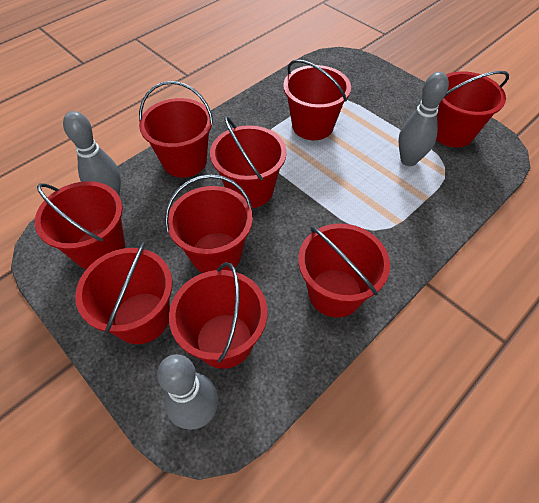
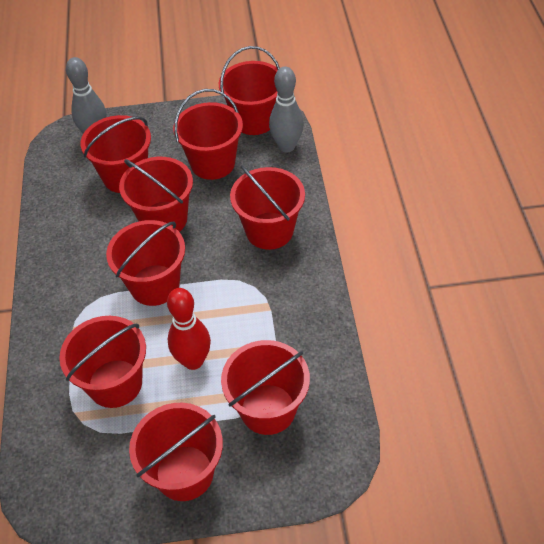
grey bowling pin: [63,111,121,196] [157,354,218,430] [398,72,449,166] = 3 -> [66,57,107,134] [269,66,304,152] = 2
red bowling pin: none = 0 -> [167,288,211,370] = 1

